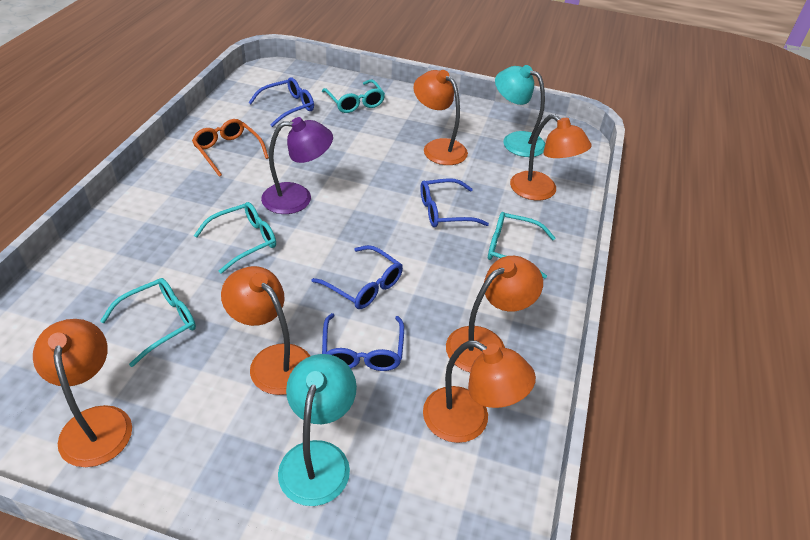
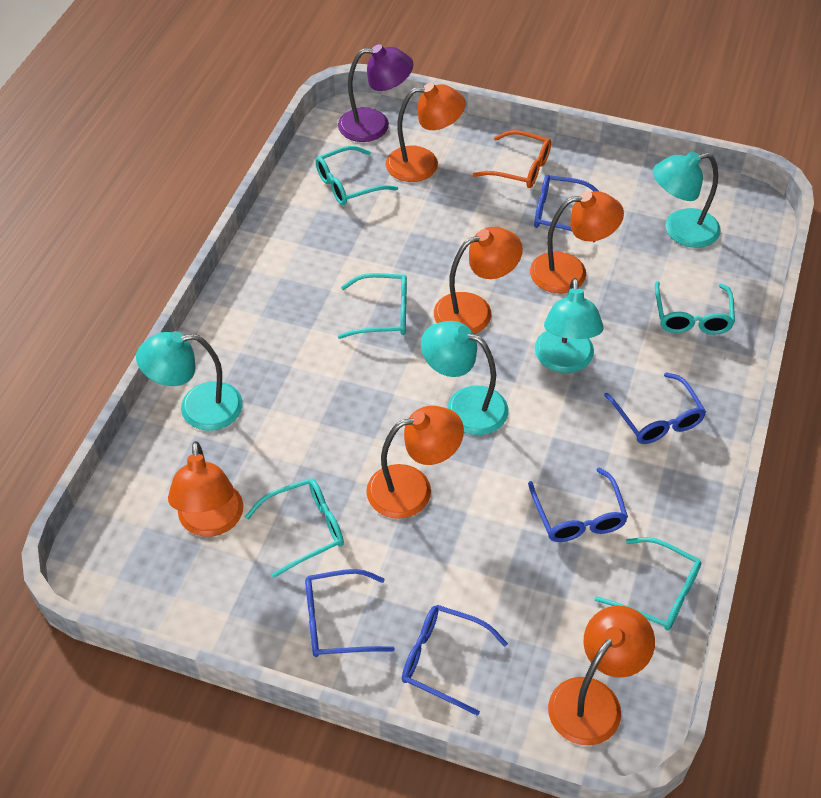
blue glasses: [248,77,314,127] [312,245,403,309] [322,313,404,371] [420,178,489,227] = 4 -> [305,569,395,657] [402,605,508,716] [528,468,628,542] [534,175,598,242] [604,372,706,444] = 5
turquoise glasses: [100,278,196,367] [194,202,276,274] [322,79,385,113] [488,212,555,279] = 4 -> [245,478,344,578] [315,146,398,205] [338,273,407,339] [595,537,701,630] [655,281,735,334] = 5
turquoise lamp: [278,354,357,506] [495,65,545,157] = 2 -> [136,331,243,431] [421,321,508,435] [535,278,603,373] [653,151,721,248] = 4

